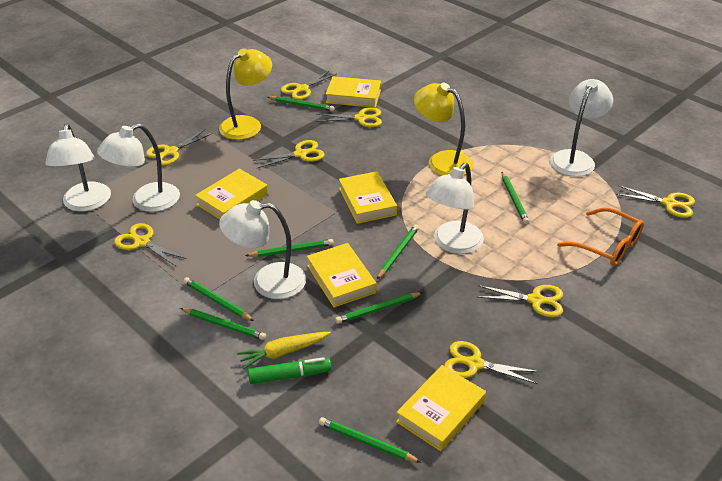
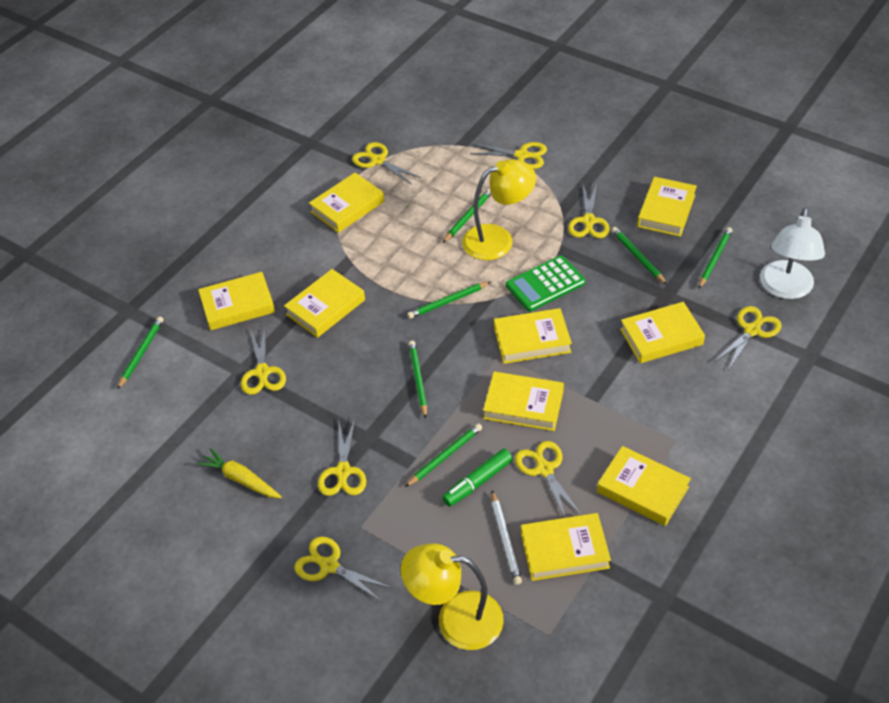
green calculator: none = 0 -> [506,256,586,311] = 1
green pencil: [180,308,266,340] [183,277,254,321] [245,239,334,257] [268,96,334,111] [319,417,422,463] [335,292,423,324] [377,224,419,279] [502,172,529,224] = 8 -> [117,317,164,390] [405,423,482,487] [407,282,490,319] [409,341,427,418] [443,188,491,243] [611,227,667,285] [699,227,733,289] = 7
orange glasses: [557,208,644,266] = 1 -> none = 0
white lamp: [45,124,111,212] [97,123,180,212] [219,200,306,299] [426,163,484,254] [550,79,613,177] = 5 -> [760,208,825,299] = 1
white pencil: none = 0 -> [491,490,522,585] = 1
yellow book: [195,169,268,219] [307,243,376,308] [325,76,381,108] [339,171,397,224] [396,365,486,451] = 5 -> [198,272,275,330] [284,269,365,338] [309,173,384,233] [483,372,564,431] [494,308,572,364] [521,513,611,581] [597,446,691,526] [620,302,705,363] [637,177,697,237] = 9

